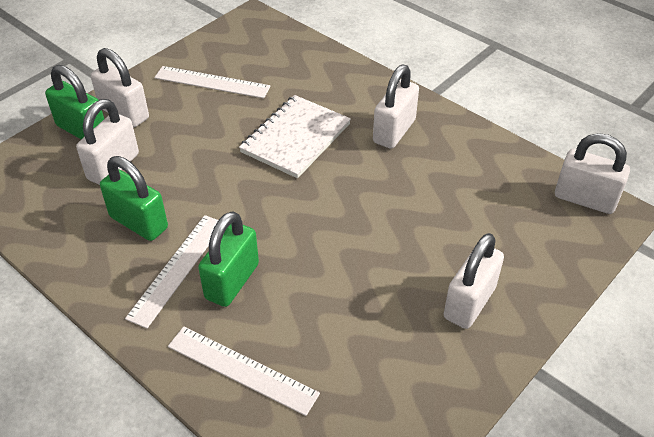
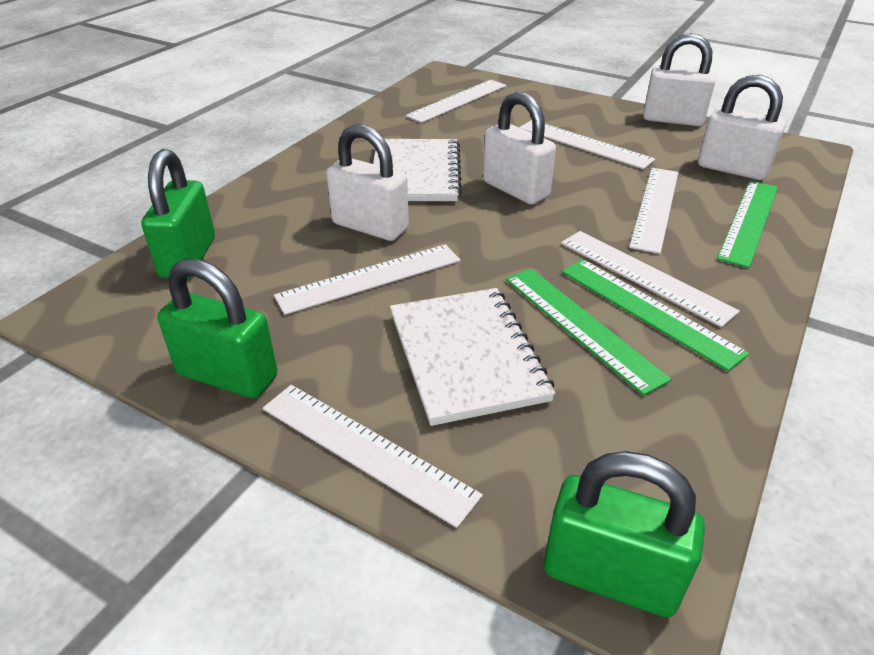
green ruler: none = 0 -> [506,268,672,396] [562,259,749,371] [717,180,778,268] = 3
white notebook: [239,95,351,178] = 1 -> [373,139,462,201] [390,288,556,426] = 2
white padlock: [76,99,139,185] [91,48,149,128] [373,65,419,149] [444,233,504,329] [555,133,630,214] = 5 -> [326,124,409,241] [483,92,556,205] [643,33,715,126] [698,75,786,180] = 4
white ruler: [125,215,218,329] [154,66,271,98] [168,326,320,416] = 3 -> [263,385,483,528] [274,244,460,315] [406,80,507,123] [519,120,655,169] [561,231,740,327] [629,168,678,254] = 6

